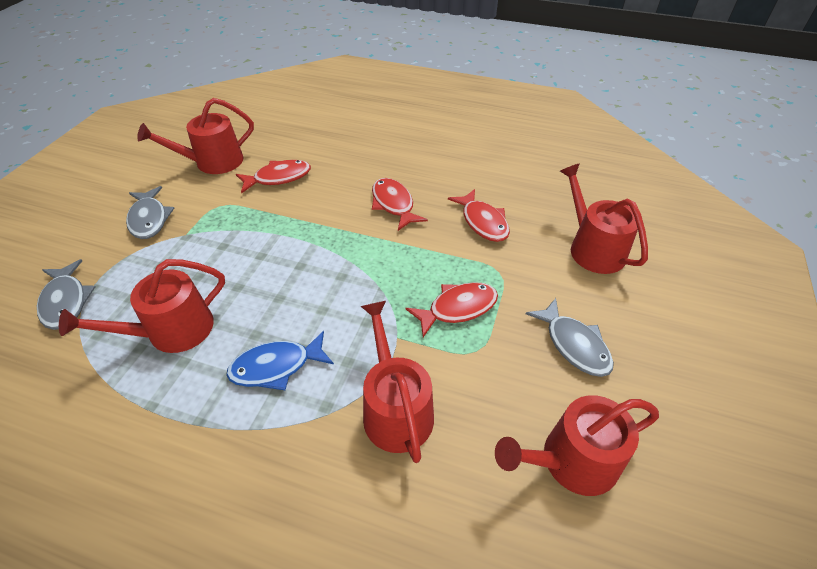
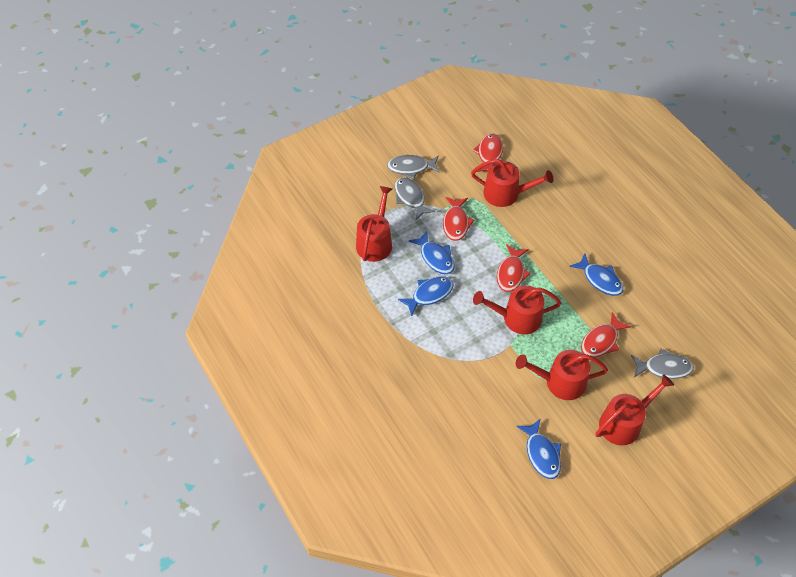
blue fish: [226,331,334,390] = 1 -> [398,276,454,317] [409,231,455,274] [516,418,561,479] [569,254,623,296] = 4

